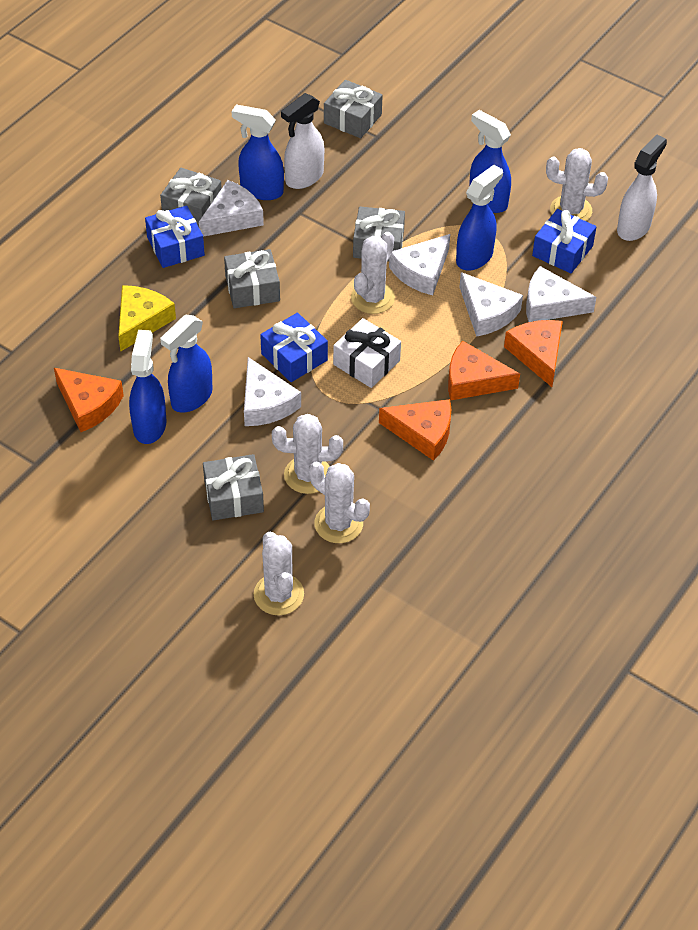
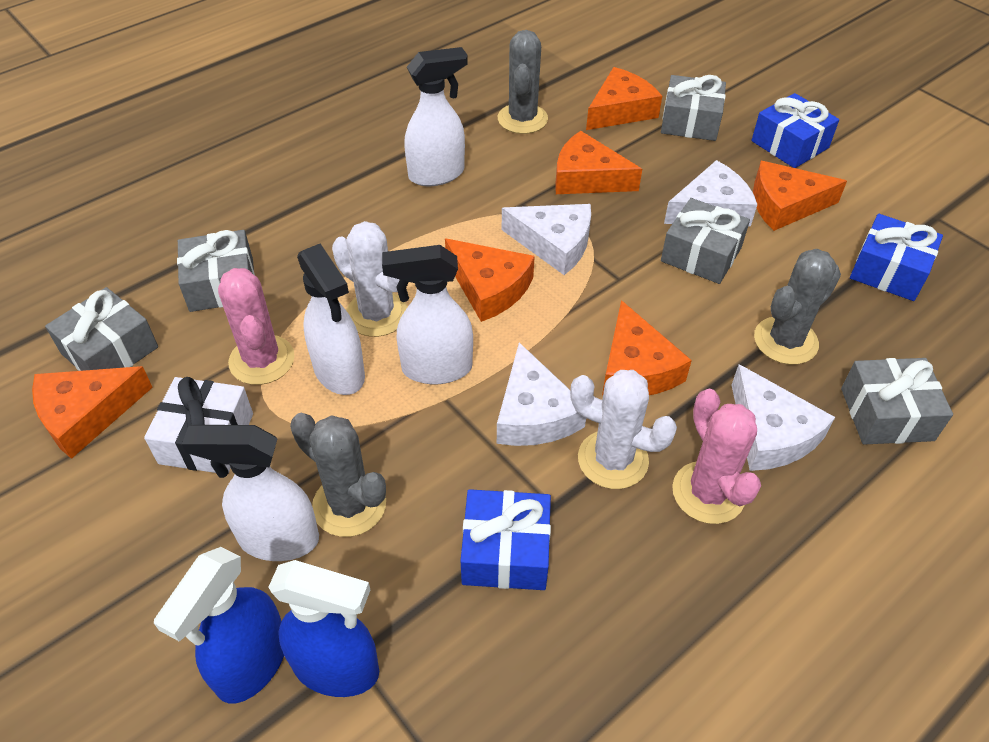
blue spray bottle: [129,330,167,444] [160,315,213,413] [232,105,284,200] [456,165,503,271] [469,110,511,213] = 5 -> [154,547,284,704] [268,560,379,697] = 2
grey cactus: none = 0 -> [290,413,386,537] [498,30,548,134] [754,249,841,365] = 3
orange cheese: [54,368,124,432] [379,399,451,461] [448,340,520,401] [504,320,563,387] = 4 -> [32,366,153,459] [445,239,535,322] [555,131,642,194] [586,67,662,130] [602,300,692,395] [753,161,847,231] = 6
pink cactus: none = 0 -> [218,268,295,385] [672,389,761,524] = 2
white cactus: [254,532,304,615] [272,414,343,494] [309,462,370,543] [351,232,395,314] [546,148,608,221] = 5 -> [332,221,407,337] [570,370,677,489] = 2
white cheese: [199,180,264,237] [244,357,301,426] [389,234,450,295] [459,272,523,337] [526,266,596,322] = 5 -> [497,343,586,446] [502,204,591,275] [664,160,757,227] [732,364,835,471] = 4
white spray bottle: [281,93,324,189] [617,134,667,241] = 2 -> [182,425,319,561] [297,244,365,395] [382,245,473,384] [404,47,468,186] = 4
yellow cheese: [118,285,176,351] = 1 -> none = 0

